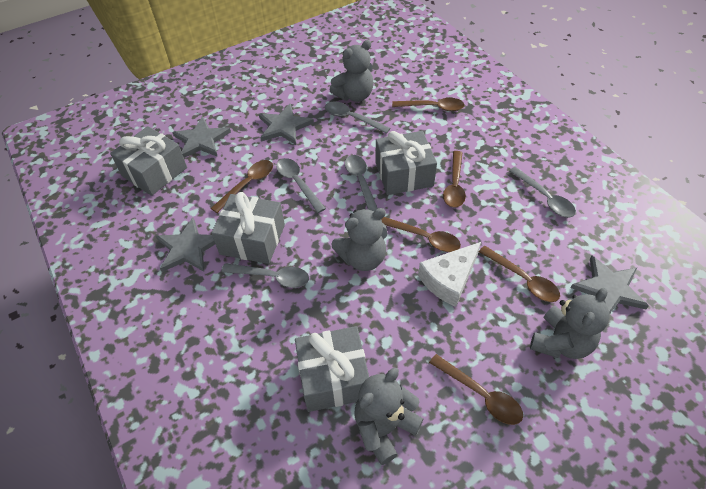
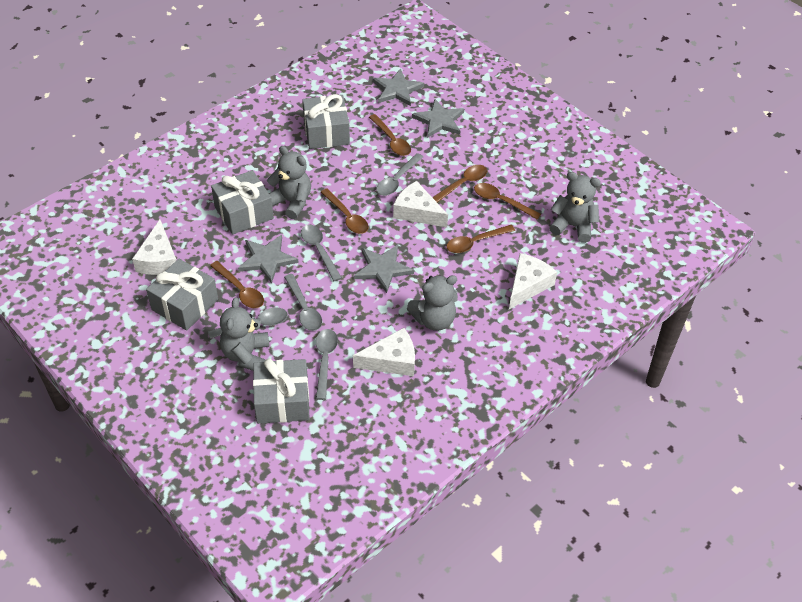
white cheese: [418,242,481,307] = 1 -> [132,220,176,275] [353,328,415,376] [393,181,448,228] [509,253,557,309] = 4

